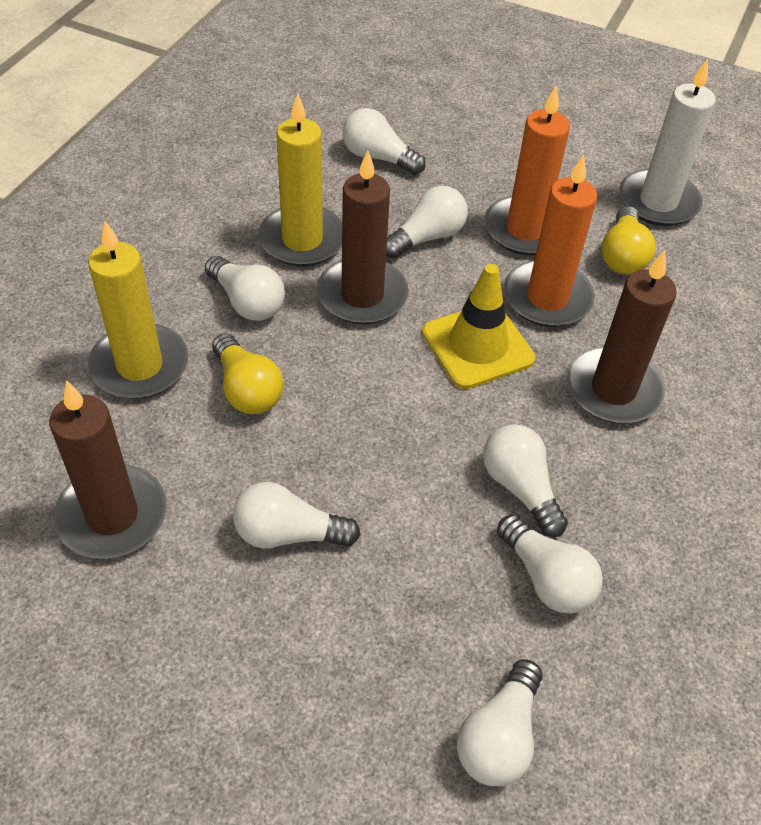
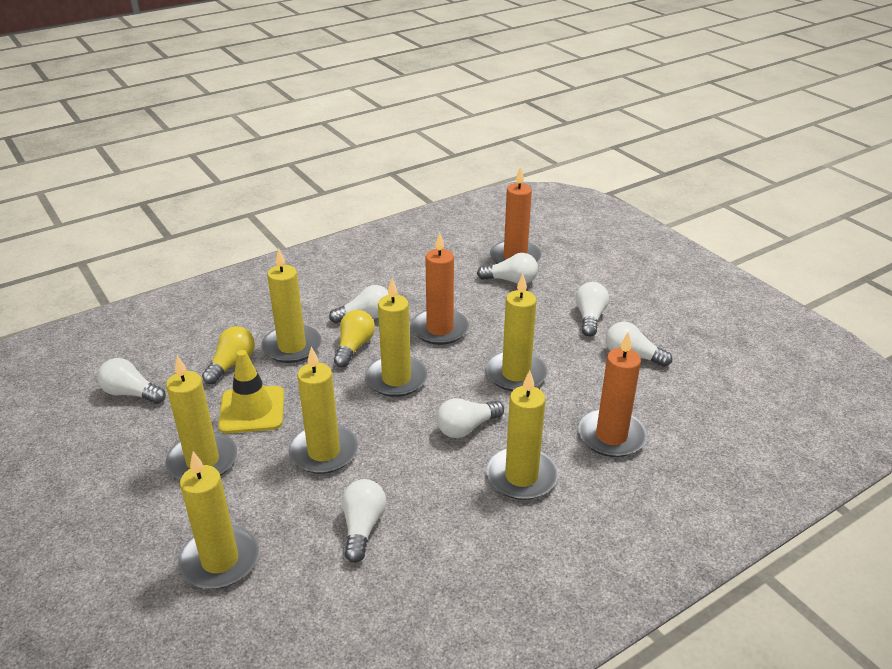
brown candle: [49,380,167,559] [317,150,409,325] [567,250,677,424] = 3 -> none = 0
orange candle: [484,86,570,255] [504,154,597,327] = 2 -> [411,232,469,345] [490,167,541,264] [578,332,647,457] = 3
white candle: [619,58,716,226] = 1 -> none = 0
yellow candle: [88,221,188,399] [258,94,342,266] = 2 -> [166,355,237,480] [178,452,259,589] [261,248,322,363] [289,347,358,474] [365,279,428,397] [486,274,548,391] [486,370,558,500] = 7

